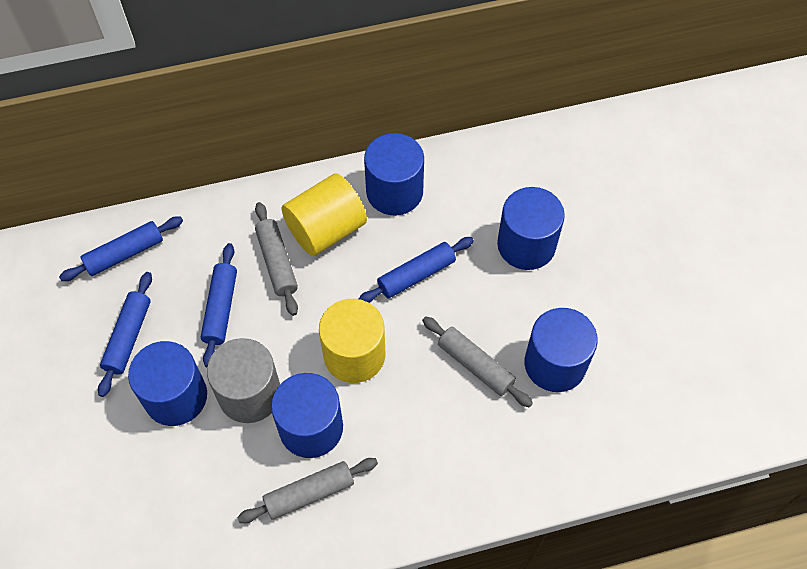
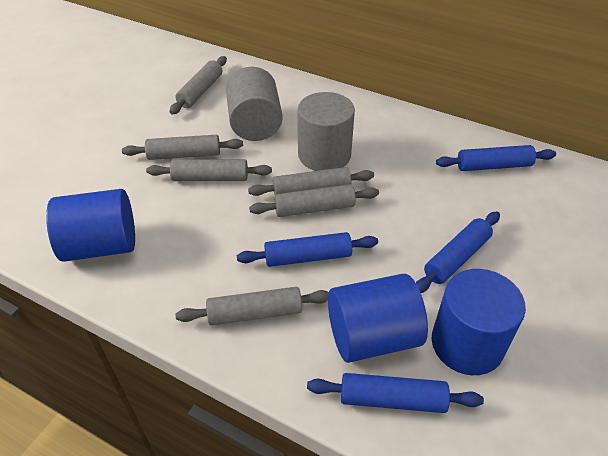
blue cylinder: [128,341,207,426] [271,373,343,458] [364,133,424,215] [497,187,565,270] [525,308,598,392] = 5 -> [46,189,135,262] [328,274,428,363] [431,269,526,375] = 3
grey cylinder: [207,338,280,423] = 1 -> [226,67,283,141] [298,92,355,171] = 2
grey rolling pin: [237,458,378,523] [255,202,298,316] [422,316,533,407] = 3 -> [122,135,243,160] [146,159,272,181] [169,56,227,115] [175,287,329,326] [248,167,374,196] [249,184,379,217] = 6
yellow cylinder: [282,174,367,256] [319,299,385,383] = 2 -> none = 0

